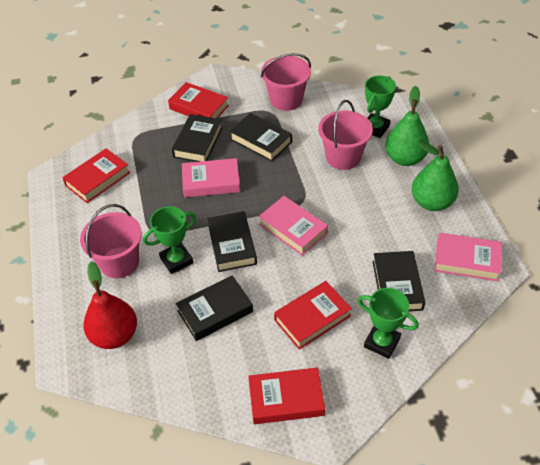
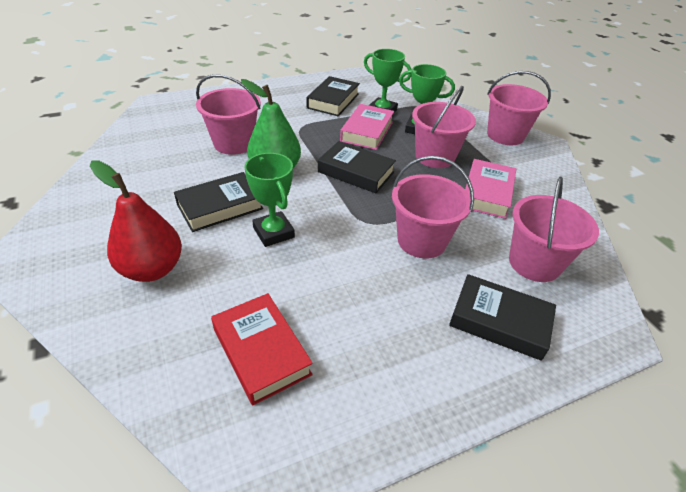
black book: [172,114,222,162] [176,275,253,341] [207,211,257,272] [229,113,292,162] [373,251,425,311] = 5 -> [174,172,263,232] [307,76,360,116] [318,141,396,193] [449,274,556,361] = 4
green pear: [385,86,429,166] [412,141,459,211] = 2 -> [241,79,301,168] = 1
pink book: [182,158,240,197] [258,196,328,256] [434,233,502,281] = 3 -> [340,104,394,150] [465,159,516,219] = 2
pink bucket: [80,204,142,278] [261,53,311,111] [318,100,373,170] = 3 -> [196,74,261,155] [392,156,474,258] [412,86,476,168] [487,71,551,145] [509,177,599,282] = 5
red book: [62,148,130,203] [168,82,229,119] [248,367,325,424] [274,281,352,350] = 4 -> [211,293,313,405] = 1

